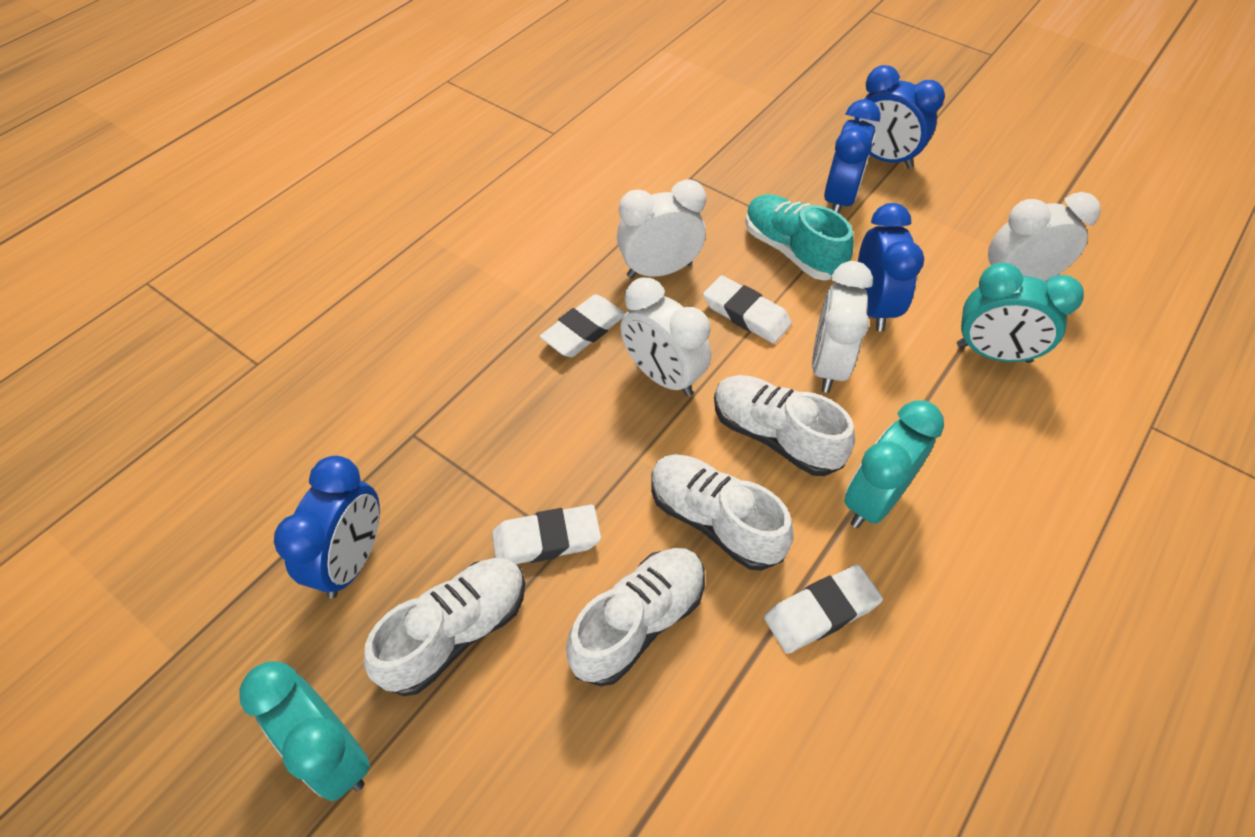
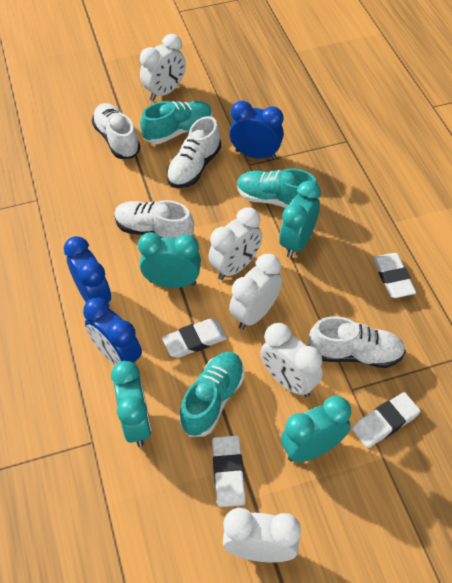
blue clock: [274,456,380,598] [824,99,881,213] [854,65,945,169] [858,203,924,331] = 4 -> [64,236,111,303] [83,297,142,365] [230,101,284,159] = 3
turquoise clock: [240,661,370,801] [844,400,944,528] [957,262,1084,363] = 3 -> [111,361,151,447] [138,232,201,288] [279,181,321,258] [281,396,351,462] = 4
turquoise shoe: [745,194,854,280] = 1 -> [140,101,212,144] [179,351,244,437] [237,168,318,208] = 3
white clock: [617,179,706,279] [620,277,711,396] [812,261,873,393] [988,192,1101,281] = 4 -> [140,34,186,101] [208,208,262,280] [223,508,301,563] [229,254,282,329] [261,323,323,397] = 5

